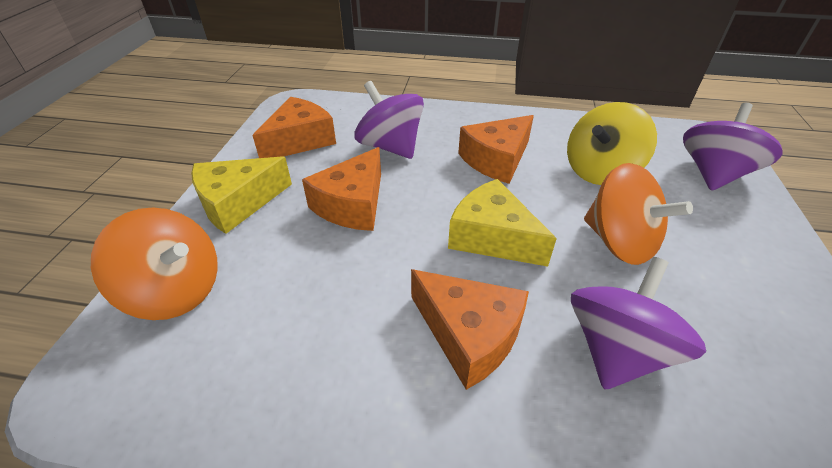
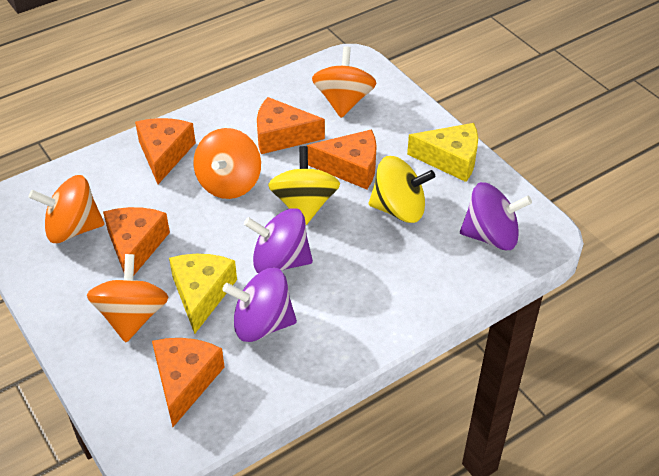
orange cheese: [252,97,336,158] [302,147,381,231] [411,269,529,390] [458,115,534,184] = 4 -> [103,207,170,275] [135,118,196,184] [152,338,225,427] [257,97,325,154] [307,129,377,189] = 5
orange spinning top: [91,207,218,320] [584,163,693,265] = 2 -> [29,175,105,243] [87,254,169,342] [193,128,261,199] [312,46,377,118] = 4
yellow spinning top: [567,102,657,185] = 1 -> [268,146,340,225] [369,156,435,223] = 2

